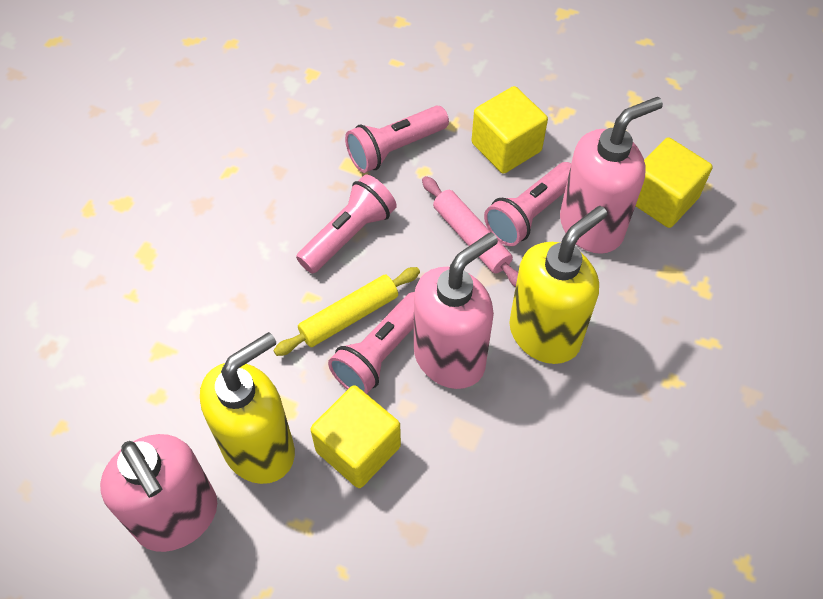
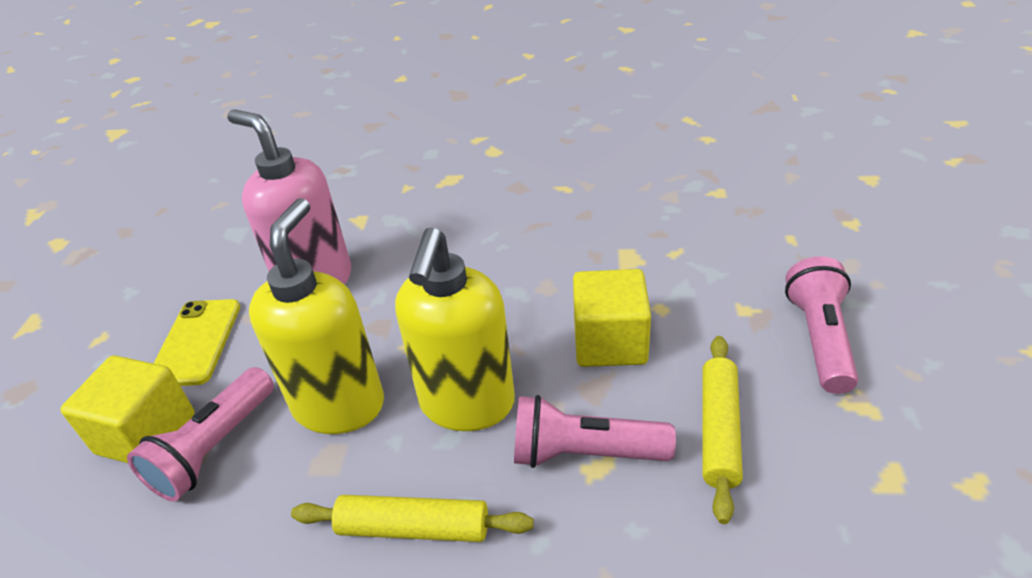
pink flashlight: [296,175,397,274] [328,292,415,394] [345,106,449,173] [484,162,571,246] = 4 -> [127,367,274,502] [514,395,676,468] [785,256,859,394] = 3
pink rolling pin: [422,176,518,287] = 1 -> none = 0
pink soap dispenser: [100,434,217,552] [414,232,498,389] [560,97,663,254] = 3 -> [227,110,351,285] = 1
yellow cube: [310,385,401,488] [471,86,548,174] [636,137,713,228] = 3 -> [60,355,195,463] [573,269,651,367] = 2
yellow phone: none = 0 -> [153,299,240,386] = 1
yellow rolling pin: [273,267,420,356] = 1 -> [291,495,534,542] [702,336,743,524] = 2

